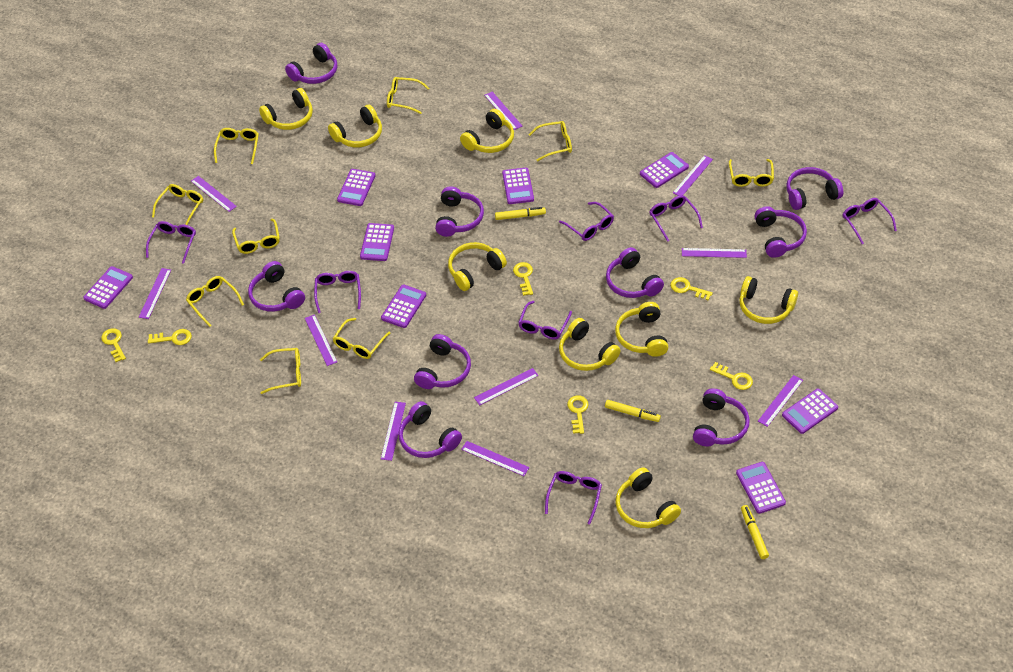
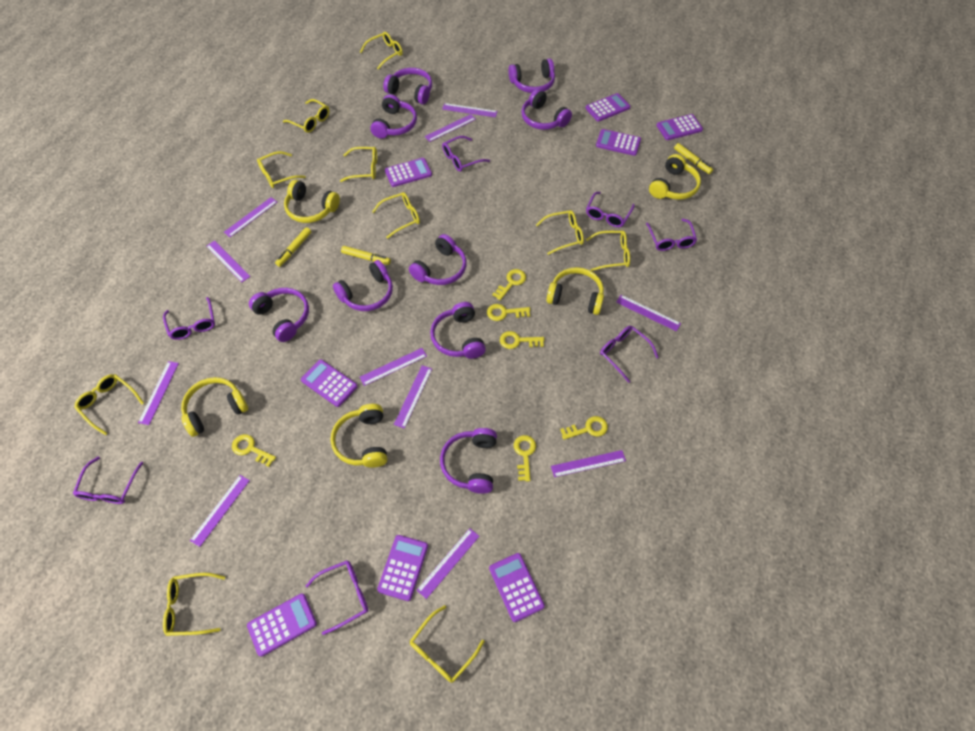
purple ruler: [139,268,171,319] [191,176,237,212] [305,314,337,366] [381,402,406,461] [461,441,529,476] [474,368,539,405] [484,92,523,130] [673,155,713,196] [682,248,747,258] [758,375,803,427] = 10 -> [138,361,179,425] [190,475,250,547] [206,241,251,282] [224,197,277,237] [360,348,427,386] [394,365,432,429] [417,528,480,599] [425,114,476,142] [442,103,498,117] [551,450,626,477] [616,295,681,331] = 11
yellow glasses: [152,184,204,225] [186,276,244,327] [214,128,259,164] [232,219,280,254] [260,348,301,394] [332,318,390,359] [387,77,429,114] [528,121,572,161] [729,159,774,187] = 9 -> [74,374,144,435] [163,572,225,636] [257,151,306,188] [283,99,330,133] [340,147,377,182] [360,32,403,69] [372,192,420,239] [410,605,485,683] [536,210,584,255] [586,231,630,271] = 10
yellow headphones: [259,88,313,130] [328,105,382,147] [448,242,507,291] [460,109,514,153] [559,318,621,371] [615,302,668,357] [616,467,681,528] [739,276,798,324] = 8 -> [181,377,248,437] [284,180,340,223] [331,404,387,468] [546,267,604,315] [649,154,701,200] = 5

